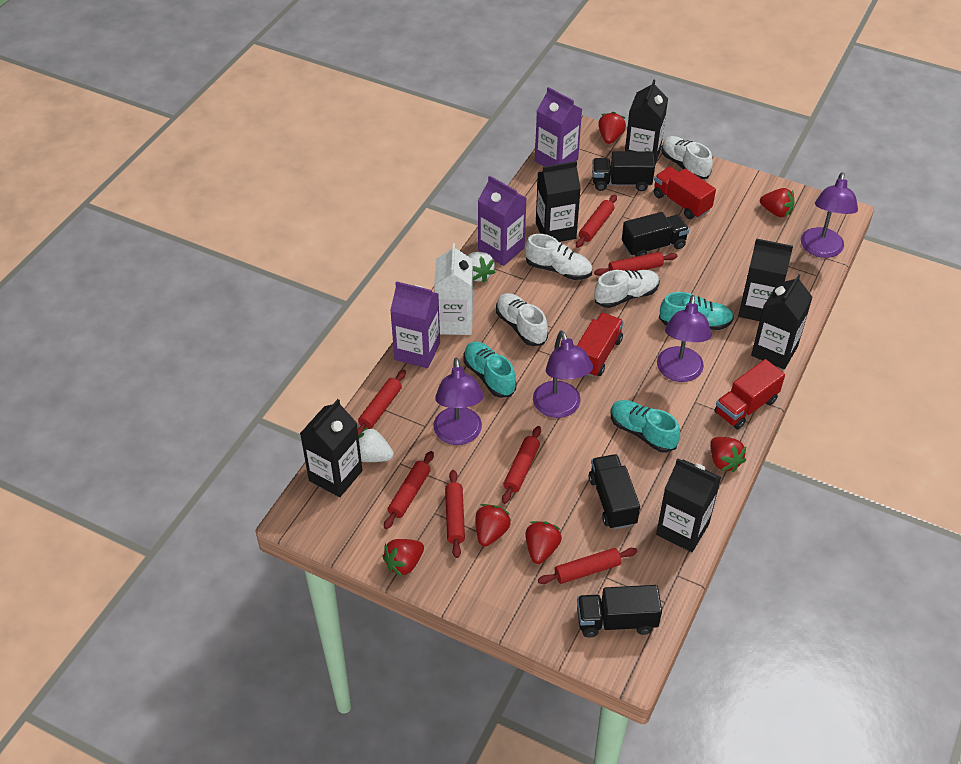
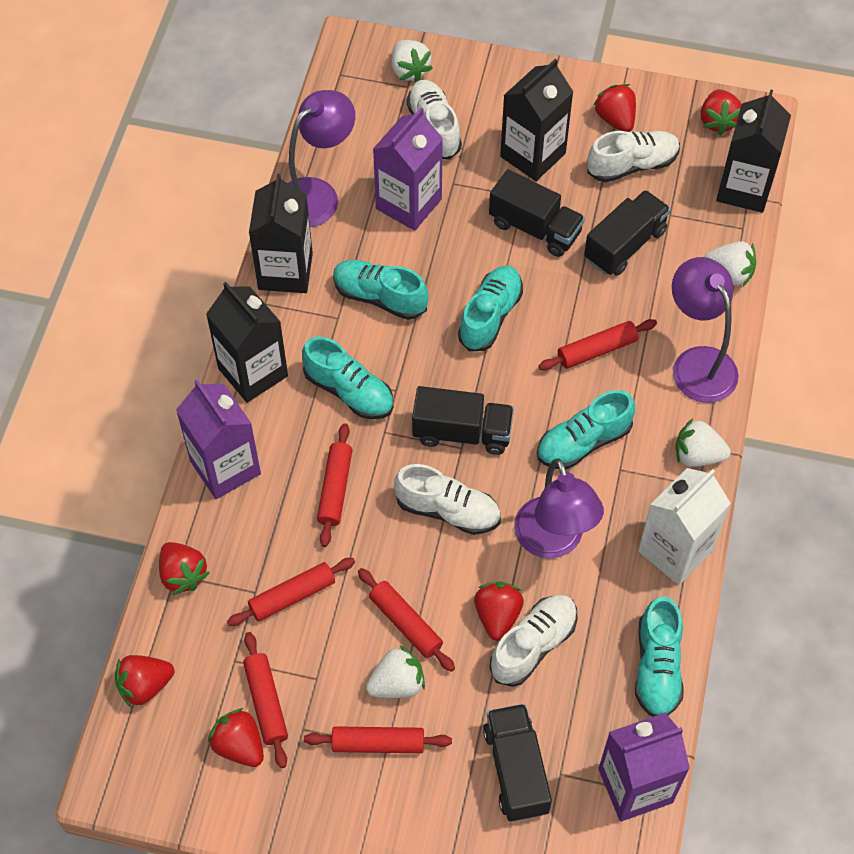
black carton: [300,399,363,497] [536,161,581,242] [625,80,668,165] [656,458,721,552] [738,238,793,321] [751,274,812,369] = 6 -> [206,282,288,403] [249,174,313,293] [500,59,573,181] [716,89,791,213] = 4
purple lamp: [433,358,484,445] [533,331,593,418] [657,295,712,382] [801,173,858,258] = 4 -> [288,90,355,227] [514,458,604,559] [672,257,739,403] = 3
red rolling pin: [357,370,406,436] [384,451,434,529] [445,470,465,558] [502,426,541,504] [538,548,637,584] [576,195,617,248] [594,252,678,276] = 7 -> [227,558,355,626] [243,632,288,768] [304,726,452,753] [317,423,352,547] [358,568,455,672] [538,319,657,371] = 6
red truck: [577,313,624,377] [654,167,716,219] [715,359,785,430] = 3 -> none = 0
turquoise shoe: [464,342,516,398] [611,400,680,453] [659,292,734,330] = 3 -> [302,337,393,419] [333,260,429,320] [458,265,523,351] [537,390,635,469] [635,596,684,717] = 5
white strawberry: [358,426,394,462] [468,252,495,283] = 2 -> [366,646,425,698] [392,40,433,82] [676,418,731,467] [705,241,756,287] = 4

